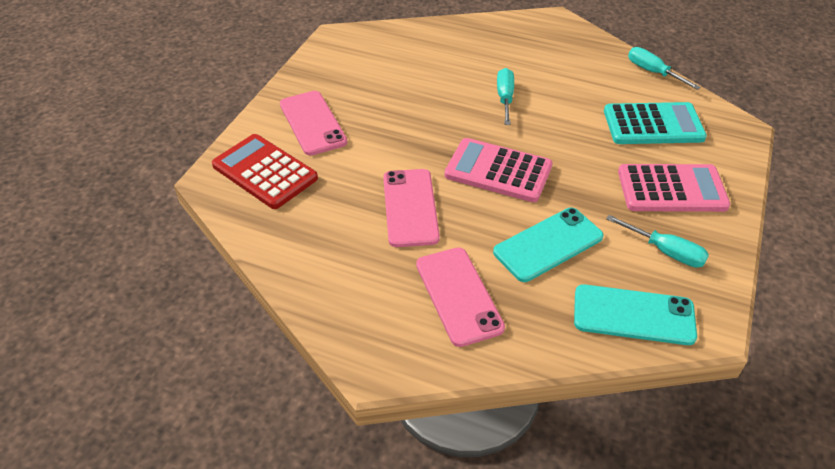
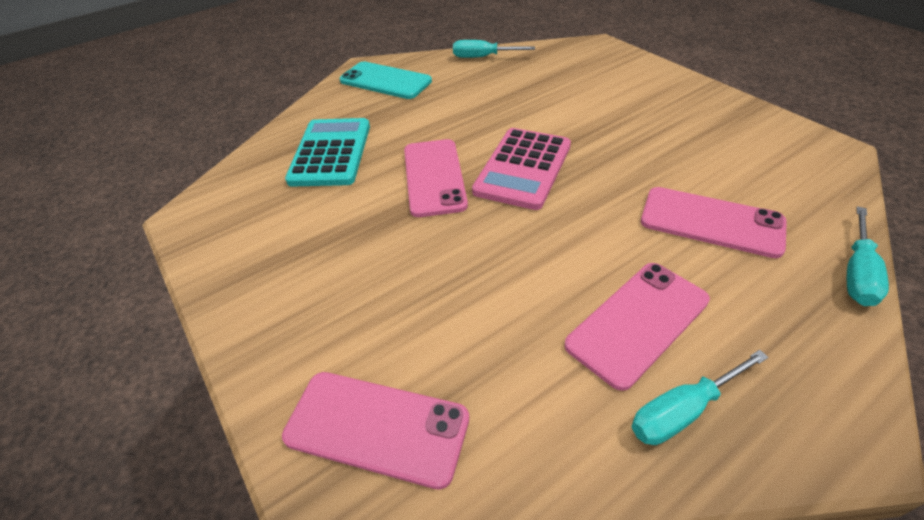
pink calculator: [444,138,553,202] [618,164,731,212] = 2 -> [472,128,571,210] = 1
pink phone: [280,91,347,156] [383,169,440,247] [416,247,505,347] = 3 -> [282,372,469,490] [404,139,468,217] [564,263,710,391] [641,187,787,258] = 4
red calculator: [212,134,318,209] = 1 -> none = 0
turquoise phone: [493,208,604,282] [574,284,697,345] = 2 -> [340,61,432,99] = 1

